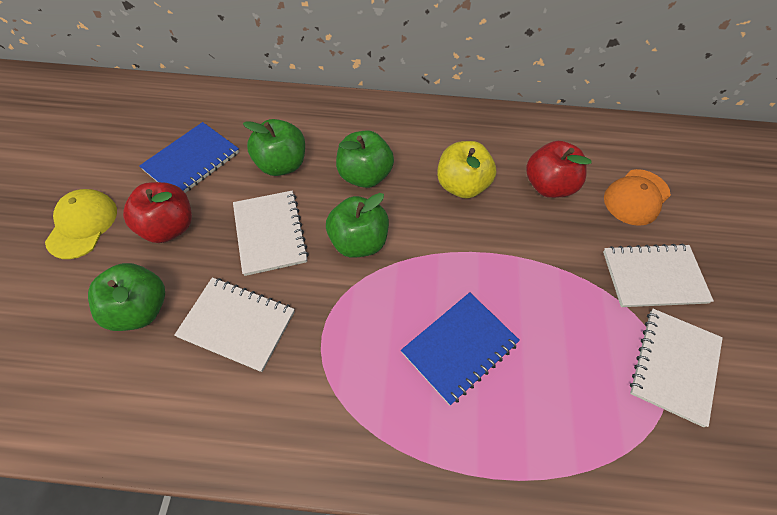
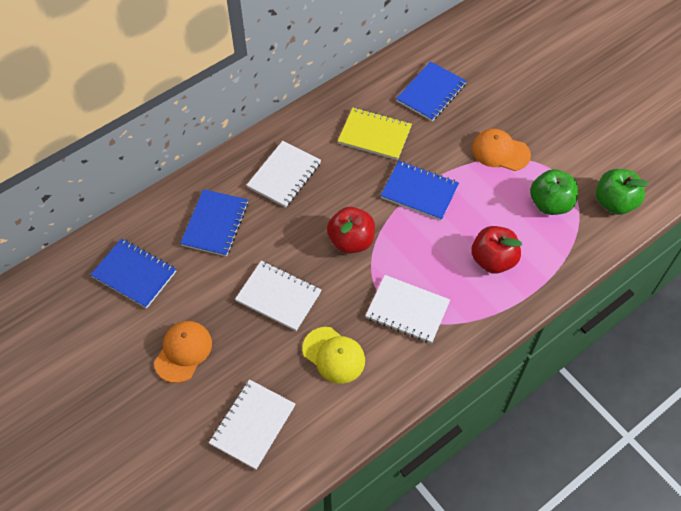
blue notebook: [139,122,239,193] [401,292,520,405] = 2 -> [90,238,176,309] [180,189,248,257] [380,161,459,220] [396,61,466,121] = 4
green apple: [88,263,165,331] [243,119,305,176] [326,193,389,258] [336,130,394,188] = 4 -> [530,169,578,215] [596,169,649,215] = 2
orange cap: [604,169,671,226] = 1 -> [154,321,212,383] [472,129,531,171] = 2
yellow apple: [437,141,496,199] = 1 -> none = 0
yellow notebook: none = 0 -> [338,108,412,160] = 1

